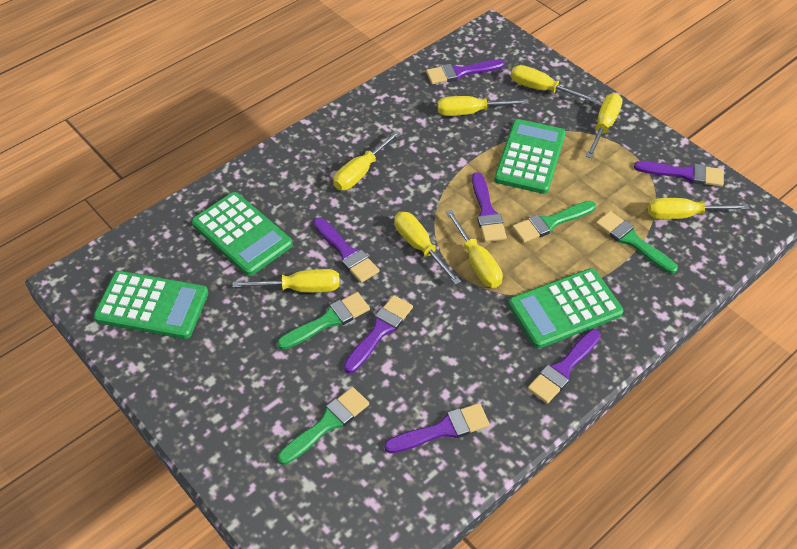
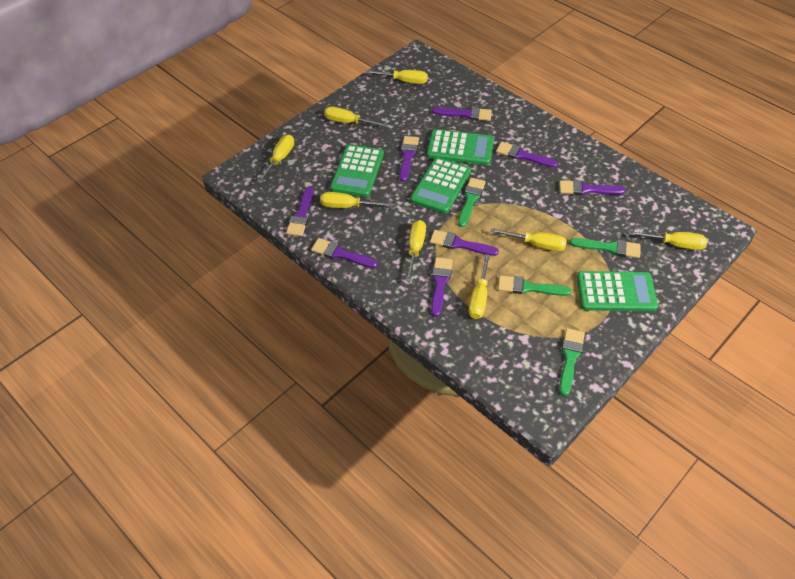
purple brush: [314,218,379,283] [344,295,413,373] [384,403,490,453] [426,59,505,84] [472,172,507,242] [527,329,601,404] [634,161,724,187] = 7 -> [286,186,314,236] [311,238,378,268] [399,136,419,182] [430,230,499,256] [431,257,453,317] [432,107,492,121] [496,142,558,168] [559,180,626,195] = 8

